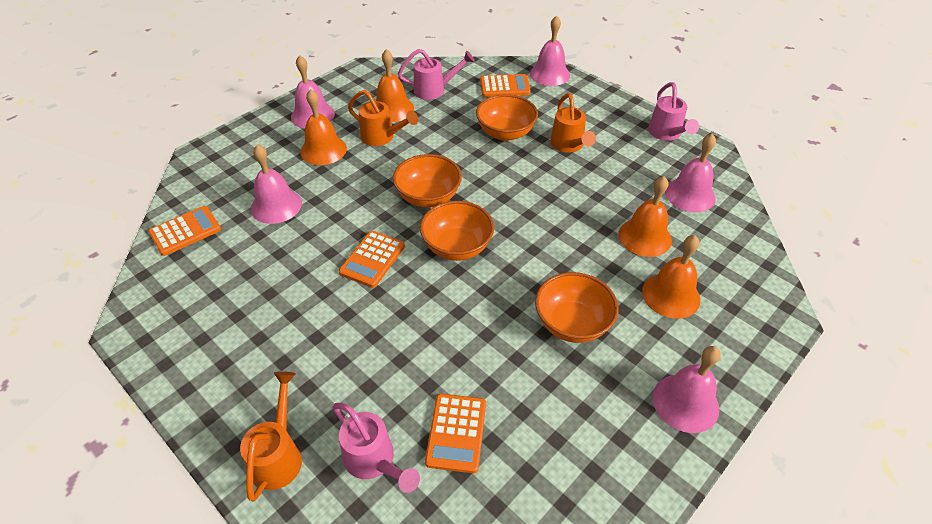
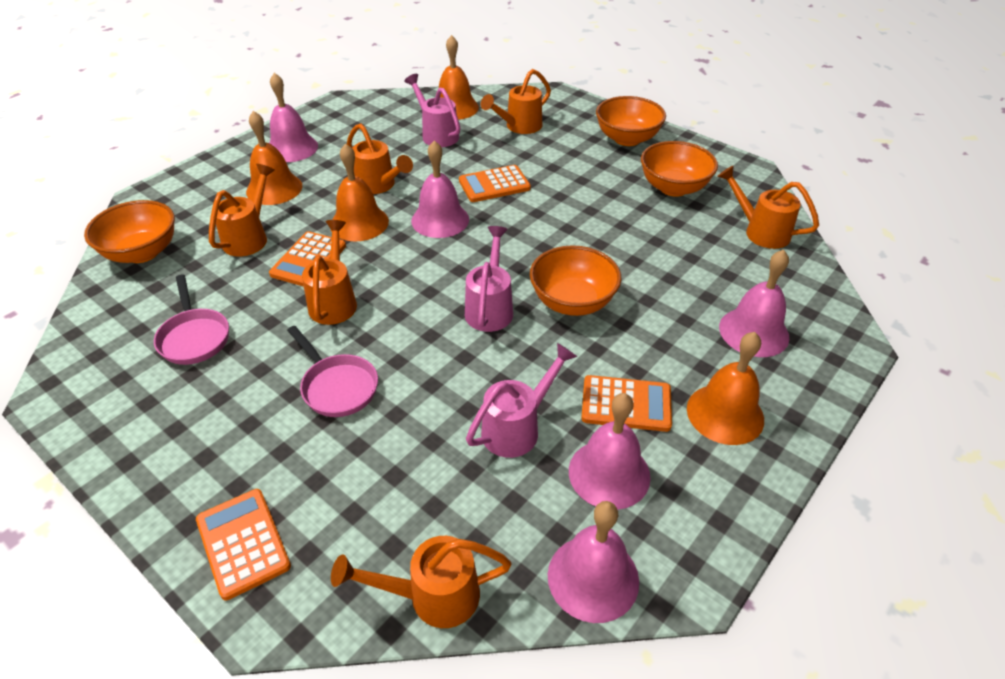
orange watering can: [240,371,302,501] [348,90,418,146] [550,93,596,153] = 3 -> [209,164,275,256] [302,220,357,325] [331,536,512,628] [347,123,413,194] [481,69,551,134] [717,165,819,249] = 6
pink pan: none = 0 -> [154,275,229,365] [287,326,378,417] = 2

